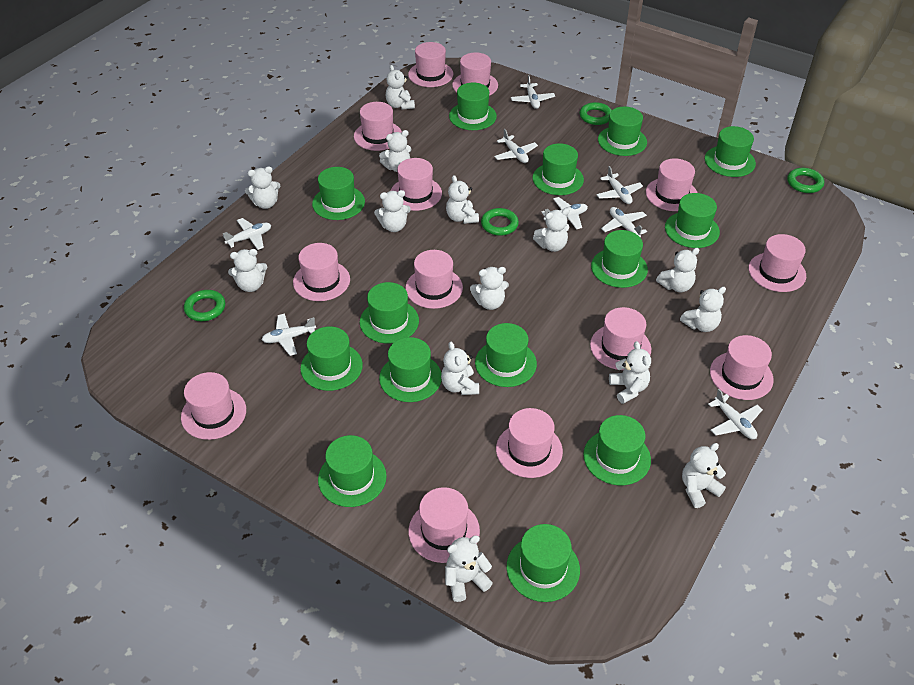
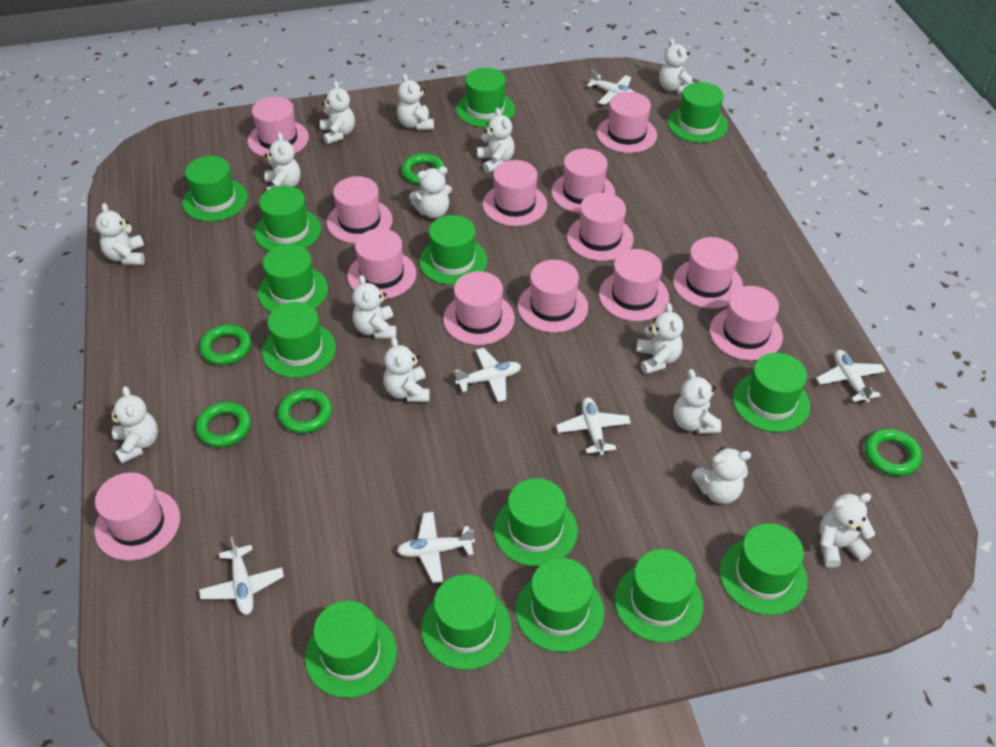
green ring: [184,290,225,321] [481,208,519,236] [579,102,612,125] [787,168,824,193] = 4 -> [196,402,251,447] [199,324,251,365] [278,389,332,434] [401,153,445,185] [865,429,922,476] = 5
white plane: [223,218,271,250] [262,314,316,356] [494,129,538,163] [511,75,555,109] [541,197,588,230] [596,166,643,204] [601,207,647,237] [708,389,763,439] = 8 -> [199,537,284,615] [397,512,475,583] [454,348,521,402] [556,397,631,455] [587,69,634,105] [816,350,886,403] = 6

